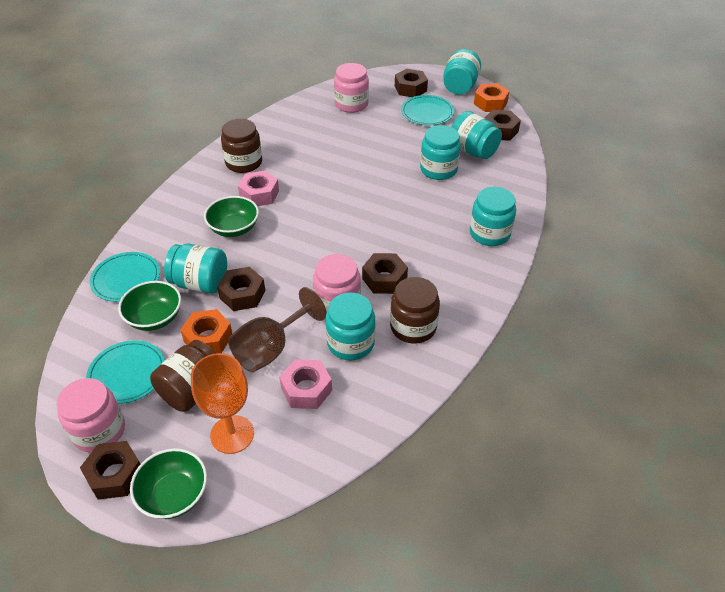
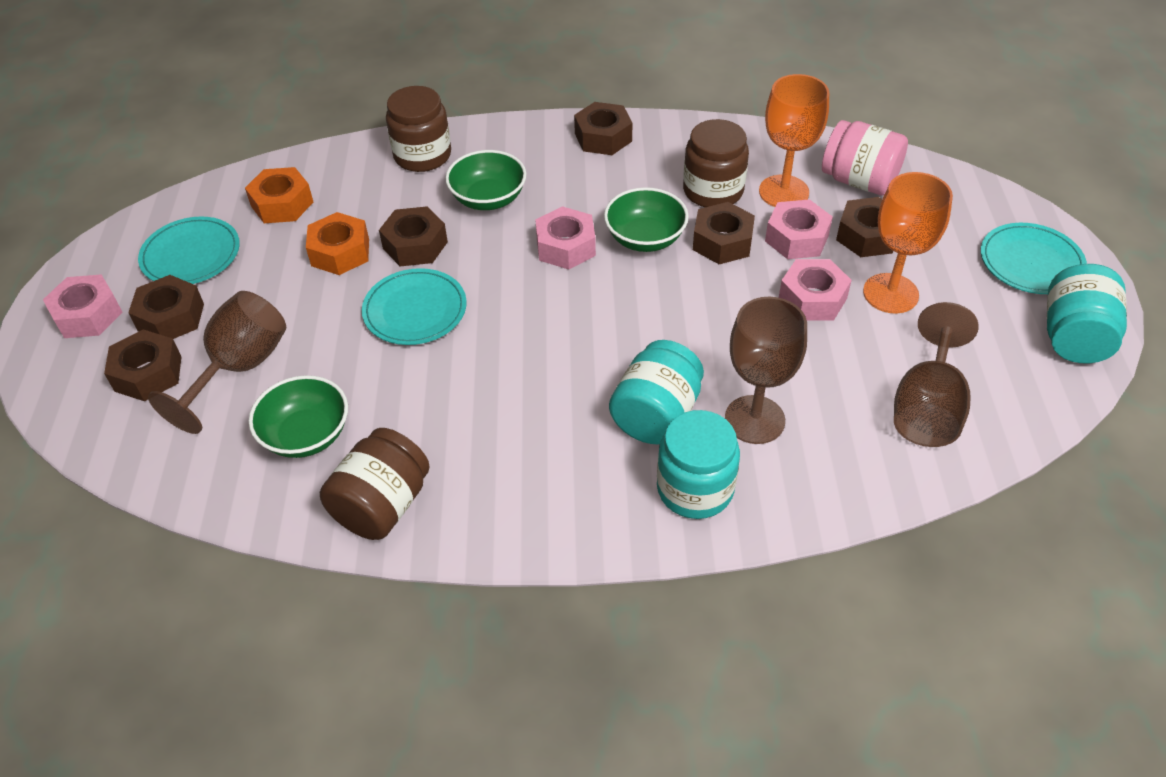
brown goblet: [228,287,327,372] = 1 -> [148,291,286,434] [725,297,807,444] [894,302,979,447] = 3
brown nut: [80,441,140,500] [217,267,265,311] [362,253,408,294] [395,69,428,97] [485,110,521,141] = 5 -> [104,330,181,401] [128,275,204,339] [379,206,448,266] [574,102,632,155] [693,202,755,264] [836,197,893,257] = 6
orange goblet: [191,353,254,454] = 1 -> [759,74,829,207] [863,172,953,314] = 2
pink jar: [56,378,125,452] [313,254,361,312] [334,63,369,113] = 3 -> [822,120,908,196] = 1
pink nut: [238,170,279,206] [279,359,332,409] = 2 -> [43,275,123,338] [535,206,596,269] [765,199,833,259] [779,259,852,321] = 4
turquoise jar: [164,243,227,294] [325,293,375,360] [420,125,461,180] [443,49,481,95] [452,111,502,159] [470,187,516,246] = 6 -> [609,340,704,444] [657,410,740,519] [1047,264,1127,363] = 3

